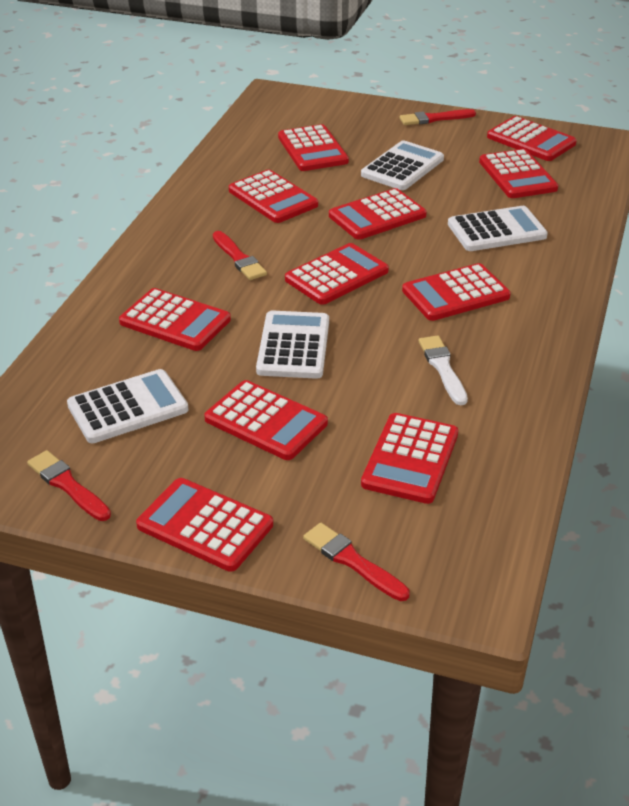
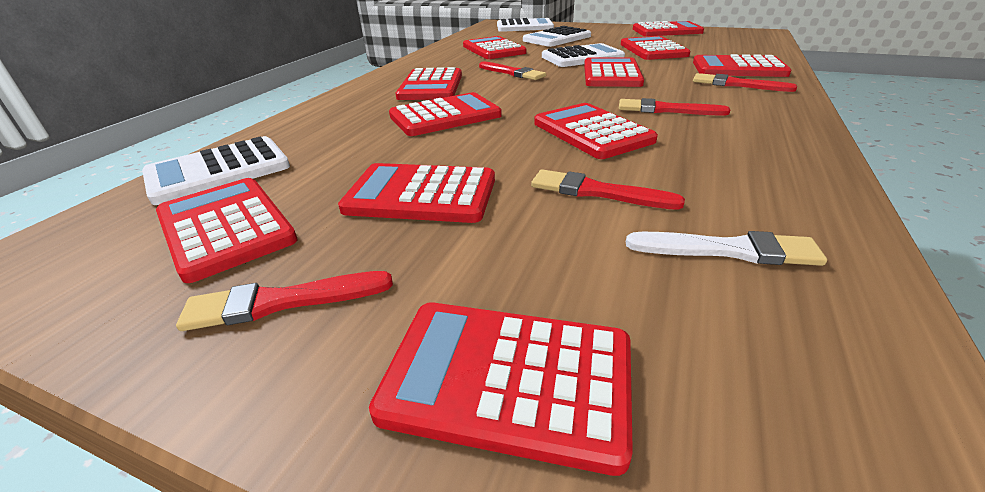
red brush: [27,450,111,521] [213,231,267,280] [303,523,410,601] [399,109,476,125] = 4 -> [176,271,393,331] [479,61,546,80] [531,169,685,210] [619,98,730,116] [693,73,797,92] = 5

